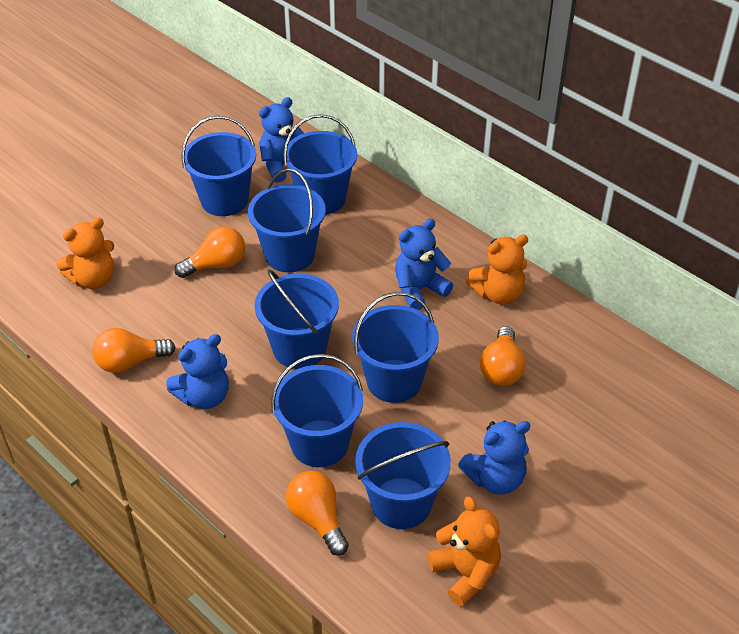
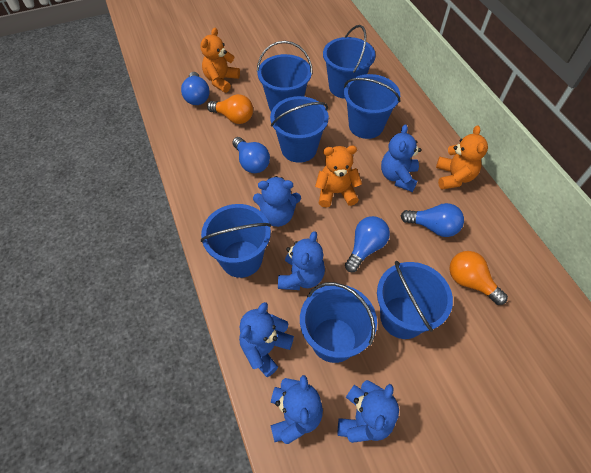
blue light bulb: none = 0 -> [181,72,210,105] [232,137,270,173] [345,216,390,272] [401,203,464,237] = 4
blue teddy bear: [166,334,229,409] [259,97,304,183] [395,219,453,310] [458,420,530,495] = 4 -> [239,302,294,377] [253,176,301,227] [270,375,323,444] [278,231,325,290] [338,380,399,443] [381,124,422,192] = 6
orange light bulb: [92,328,176,373] [175,226,245,278] [286,471,349,556] [480,326,526,386] = 4 -> [207,94,253,124] [449,251,508,305] = 2

